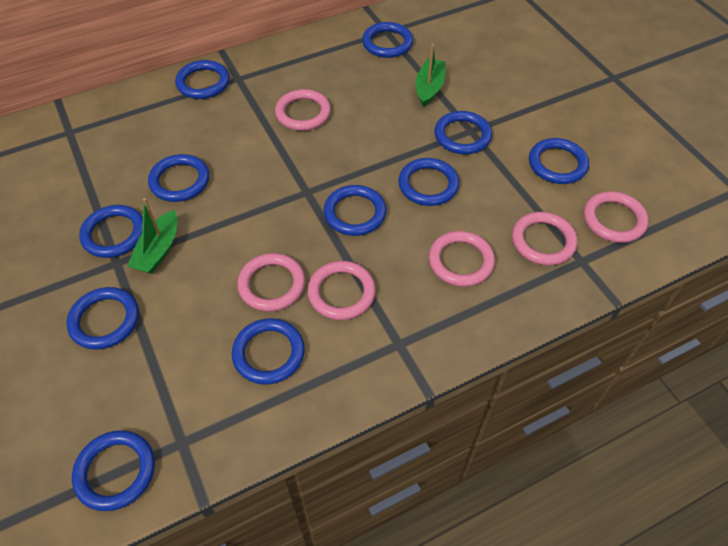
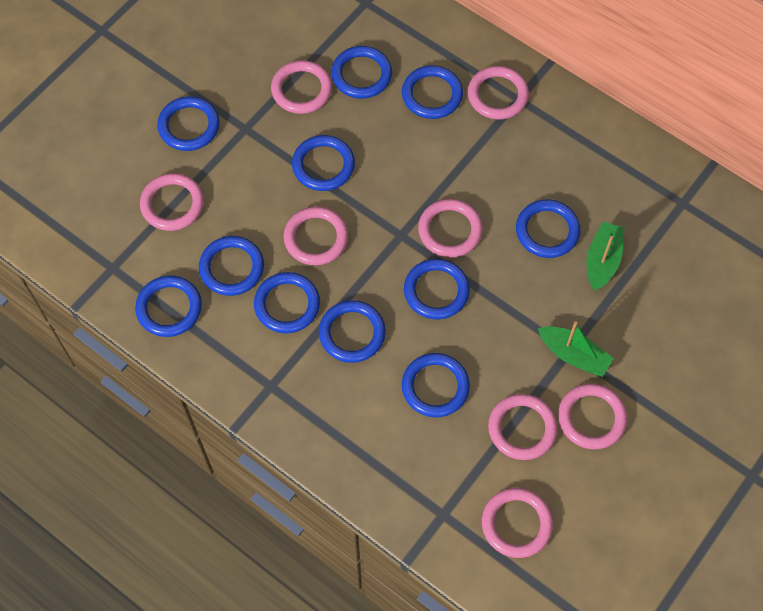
pink ring: [237,253,305,312] [275,89,331,131] [307,261,376,320] [429,231,495,287] [512,212,577,265] [584,191,649,243] = 6 -> [140,173,204,231] [271,60,332,114] [284,207,348,265] [418,199,483,257] [468,66,529,119] [482,488,553,558] [488,394,558,460] [558,384,627,449] = 8

